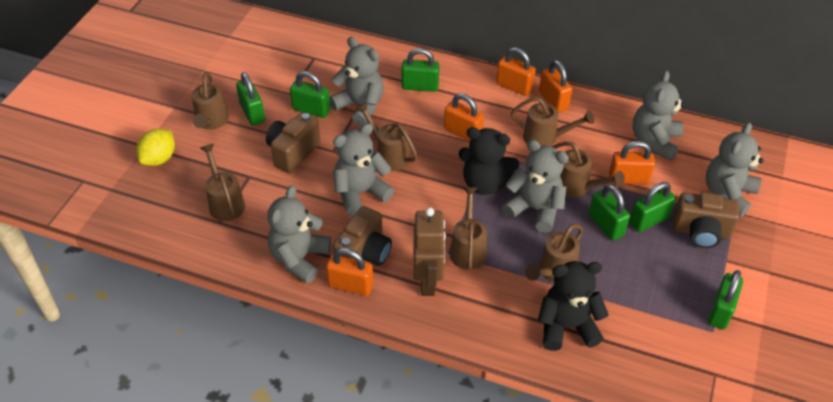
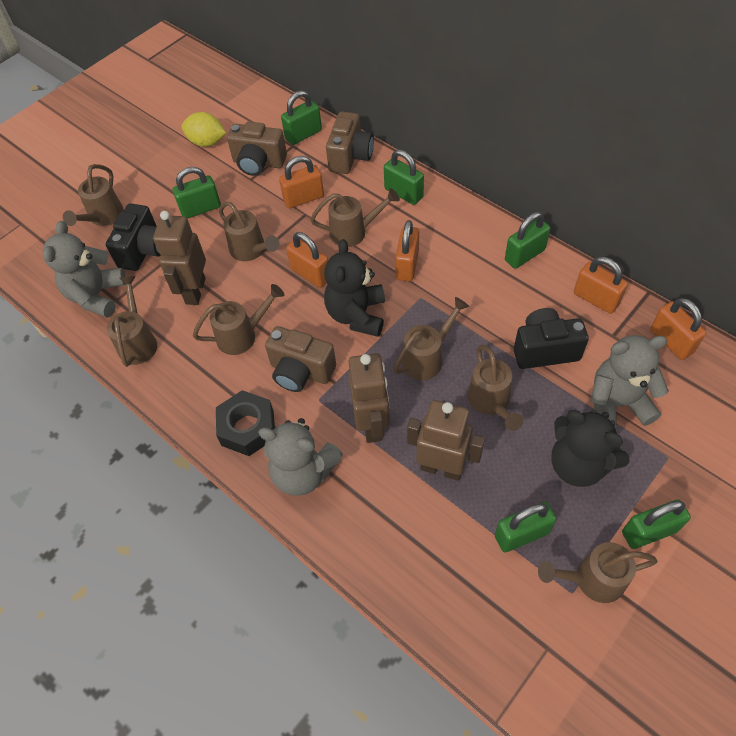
black camera: none = 0 -> [106,203,161,271] [514,308,589,369] = 2
black nut: none = 0 -> [216,390,275,456] = 1
brown robot: [413,207,446,296] = 1 -> [153,211,206,305] [349,353,390,443] [407,400,485,481] = 3
brown watering can: [192,72,229,130] [200,144,245,221] [355,102,418,171] [450,187,487,270] [511,97,594,146] [525,224,583,282] [551,142,625,197] = 7 -> [63,164,124,226] [107,276,157,367] [193,284,284,355] [219,202,279,261] [310,188,400,247] [393,297,469,380] [468,345,523,431] [538,542,658,603] = 8
grey teddy bear: [268,186,331,284] [330,37,384,126] [333,123,394,216] [502,140,569,233] [632,70,685,161] [706,122,764,217] = 6 -> [43,221,126,318] [258,418,343,496] [590,335,669,429] = 3

